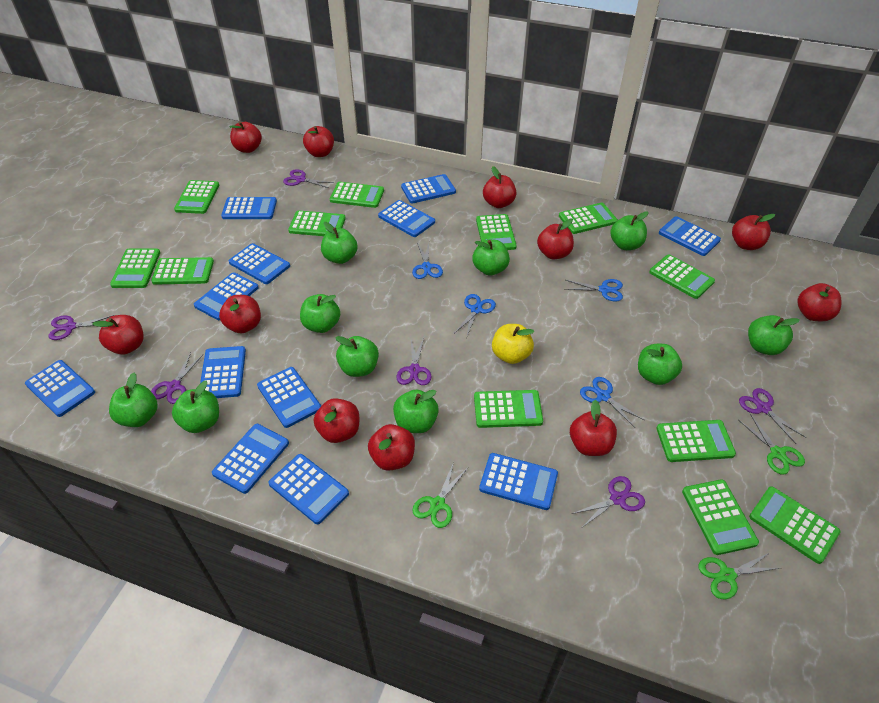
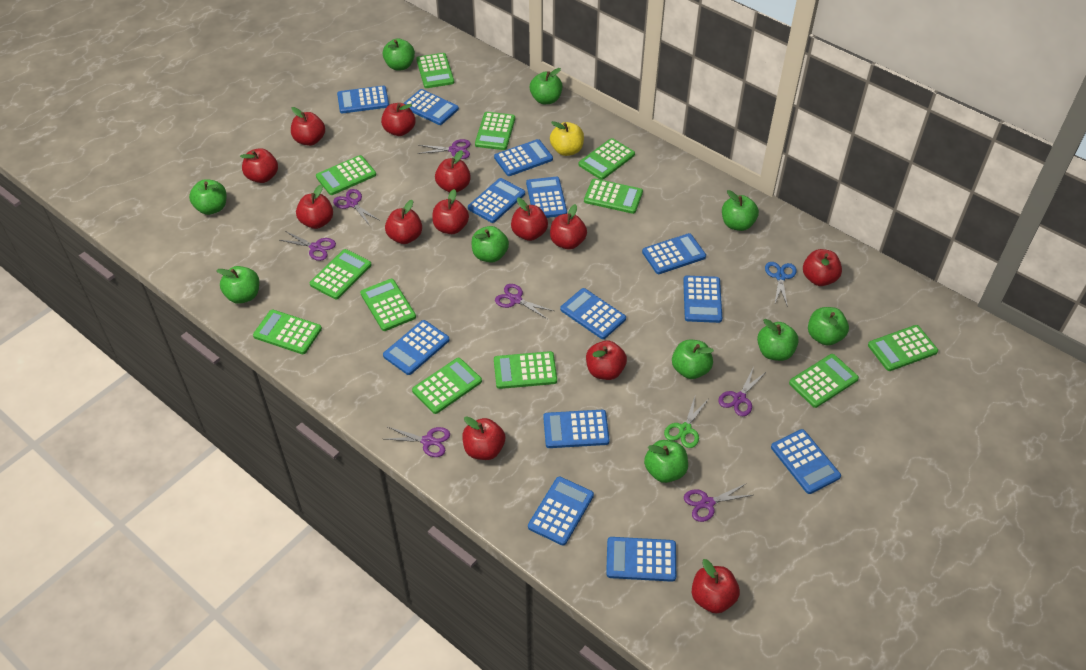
blue calculator: [25,360,95,417] [194,272,259,320] [200,346,246,398] [212,424,289,494] [221,197,277,219] [229,243,290,284] [257,367,321,428] [268,454,349,524] [378,200,435,237] [401,174,456,204] [479,453,558,510] [659,216,721,256] = 12 -> [337,86,389,113] [383,320,449,375] [404,89,459,125] [468,178,525,223] [494,139,553,176] [526,177,567,218] [528,476,594,546] [543,410,610,448] [560,288,626,339] [606,537,676,582] [642,233,706,274] [683,276,722,323] [771,429,841,494] = 13
blue scissors: [412,243,443,279] [455,294,496,338] [564,279,623,302] [580,377,644,427] = 4 -> [765,262,797,307] = 1
green scissors: [412,462,468,528] [698,552,780,599] [739,414,805,474] = 3 -> [664,397,708,448] = 1
purple scissors: [48,315,114,340] [151,352,203,404] [283,169,334,188] [396,338,432,385] [572,476,645,527] [739,388,806,444] = 6 -> [280,231,336,261] [333,189,379,226] [385,427,450,457] [418,139,471,159] [495,284,554,319] [684,483,753,522] [718,367,766,416] = 7
red apple: [92,315,144,355] [219,295,261,333] [230,121,262,153] [303,126,334,157] [314,398,359,443] [368,424,415,471] [483,166,516,208] [537,219,574,260] [570,400,617,456] [732,214,775,250] [797,283,842,322] = 11 -> [240,148,278,183] [291,107,325,146] [296,184,333,229] [381,103,415,136] [385,200,422,244] [432,189,469,234] [435,150,471,192] [462,416,505,460] [511,197,548,241] [550,204,587,249] [586,340,627,380] [692,559,740,614] [803,249,842,286] = 13

